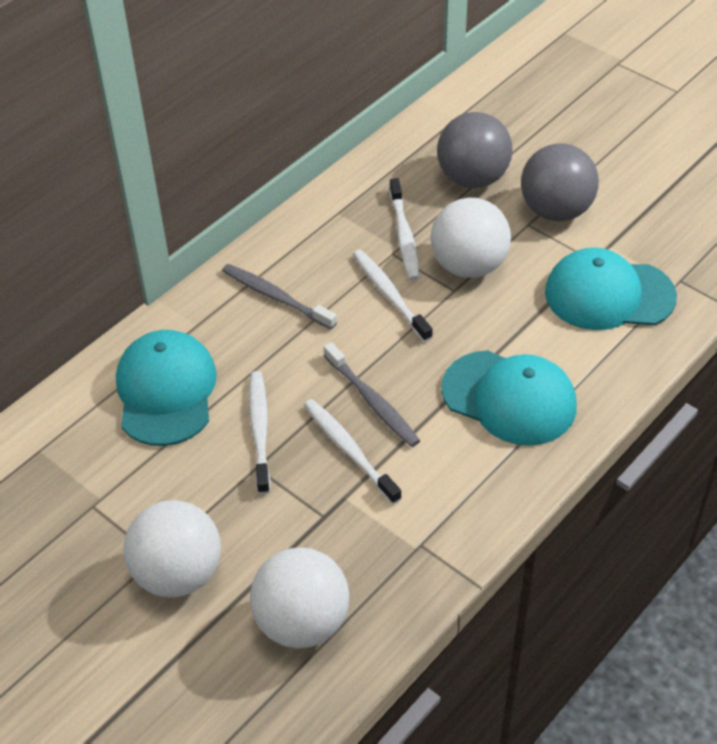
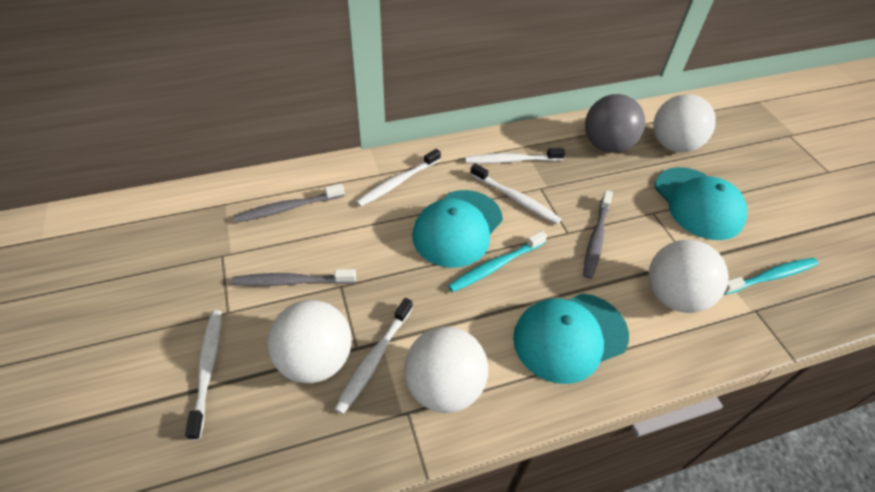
grey ball: [437,112,513,188] [521,144,599,221] = 2 -> [585,94,645,153] = 1
grey toothbrush: [222,264,337,329] [323,342,420,447] = 2 -> [231,269,356,286] [234,183,345,223] [583,190,613,279] = 3
turquoise toothbrush: none = 0 -> [448,231,547,292] [724,257,819,295] = 2
white ball: [123,500,221,597] [250,547,349,648] [431,198,511,278] = 3 -> [267,300,352,383] [404,327,488,413] [649,240,729,313] [653,94,716,153] = 4
white toothbrush: [249,371,270,494] [304,399,402,504] [353,250,433,342] [389,178,420,280] = 4 -> [185,310,222,440] [334,298,413,414] [356,149,441,207] [465,148,566,164] [470,163,562,225] = 5

